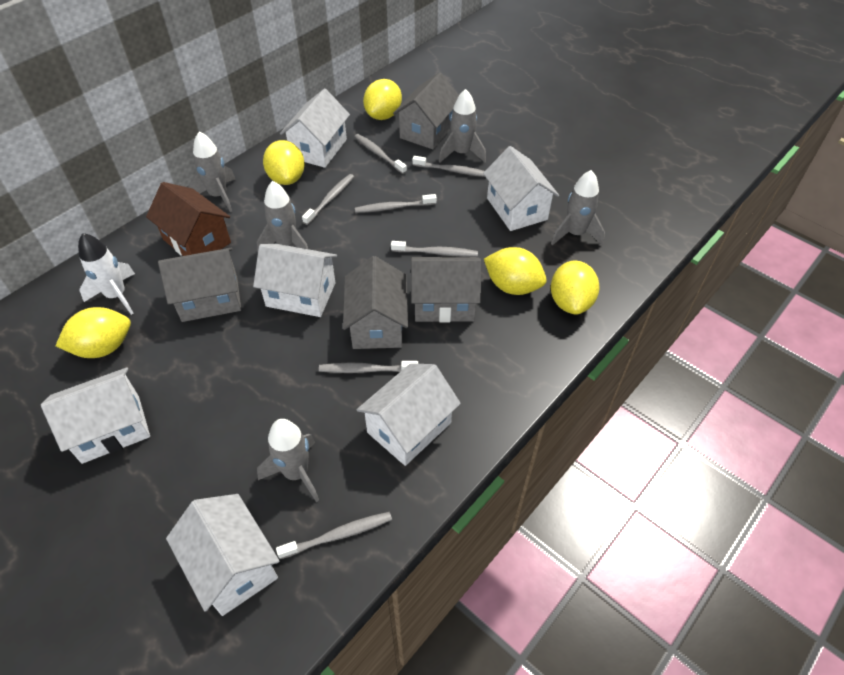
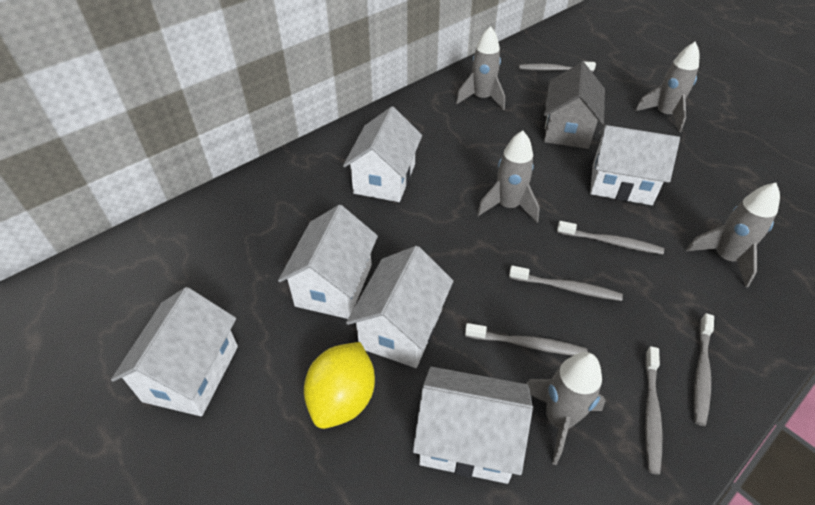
brown house: [146,182,231,256] = 1 -> none = 0
grey house: [158,248,241,322] [343,256,408,349] [393,72,459,149] [411,257,481,323] = 4 -> [544,62,605,149] = 1
grey toothbrush: [276,512,392,559] [302,174,354,225] [319,361,418,373] [354,134,407,174] [355,194,437,213] [391,241,478,257] [412,156,485,177] = 7 -> [465,323,588,356] [509,265,623,301] [519,62,596,72] [557,221,664,255] [645,346,662,475] [694,313,714,426] = 6
white rocket: [78,233,135,315] = 1 -> none = 0
yellow lemon: [56,307,131,358] [263,140,305,185] [363,79,402,120] [484,247,547,295] [551,261,600,315] = 5 -> [304,342,375,429] = 1

